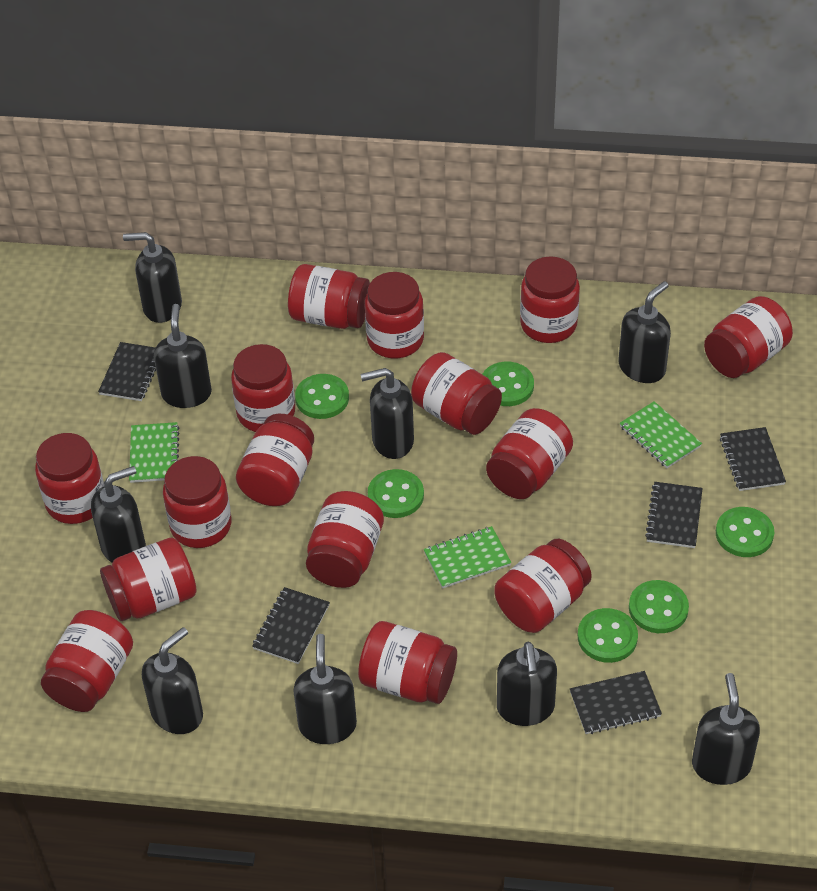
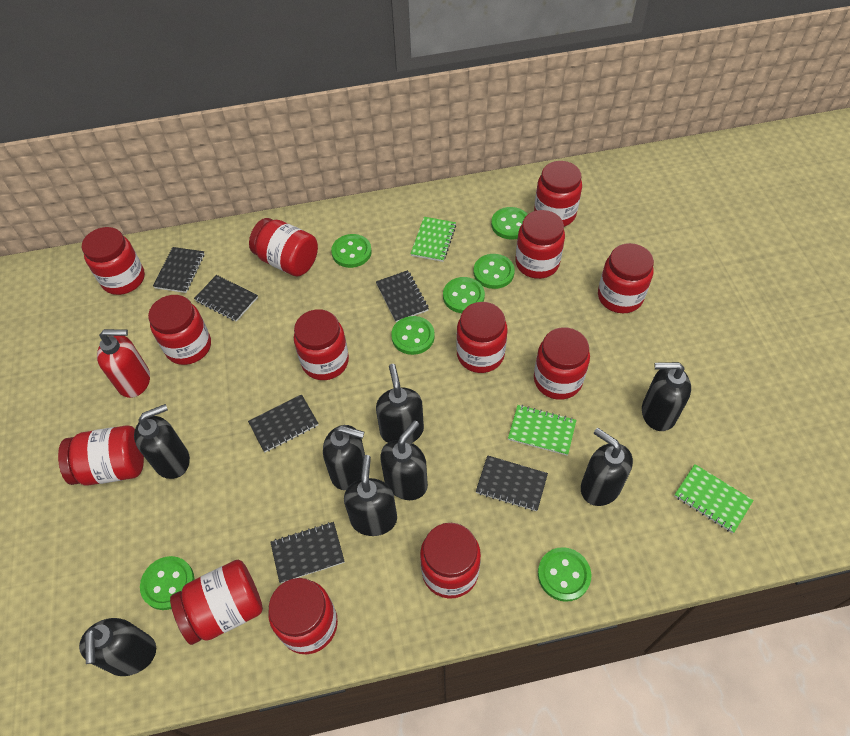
black notebook: [98,342,156,401] [252,587,330,664] [570,671,662,734] [645,482,703,548] [720,427,786,491] = 5 -> [153,247,204,293] [194,275,258,322] [248,394,319,452] [270,522,345,583] [376,270,429,322] [476,455,548,511] = 6
black soap dispenser: [91,466,146,563] [123,232,182,323] [142,627,203,734] [154,304,212,408] [293,634,357,744] [361,368,414,459] [497,642,557,726] [618,281,671,383] [692,673,760,785] = 9 -> [79,618,156,676] [134,404,190,479] [323,425,365,490] [344,455,397,536] [376,364,424,443] [380,420,428,500] [581,428,633,506] [642,362,691,431] = 8
green button: [295,374,349,419] [368,469,424,518] [482,362,534,406] [578,608,638,663] [629,580,689,633] [716,507,774,557] = 6 -> [140,556,195,610] [331,234,372,268] [391,316,435,355] [443,277,485,313] [474,254,515,289] [491,207,528,239] [538,547,591,602] = 7
red jar: [35,433,104,524] [41,610,133,712] [100,537,197,621] [163,456,231,548] [231,344,295,432] [236,414,314,506] [288,264,370,329] [306,491,384,588] [358,621,457,704] [365,272,424,359] [411,352,502,435] [486,408,573,499] [494,539,592,633] [520,256,580,343] [704,296,793,378] = 15 -> [58,425,144,486] [82,227,145,295] [148,295,211,365] [170,560,263,645] [249,218,318,277] [268,578,338,654] [294,309,349,380] [420,523,481,599] [456,302,508,373] [515,210,565,279] [534,161,582,227] [534,327,590,400] [598,243,654,313] = 13
red soap dispenser: none = 0 -> [97,329,150,398] = 1

